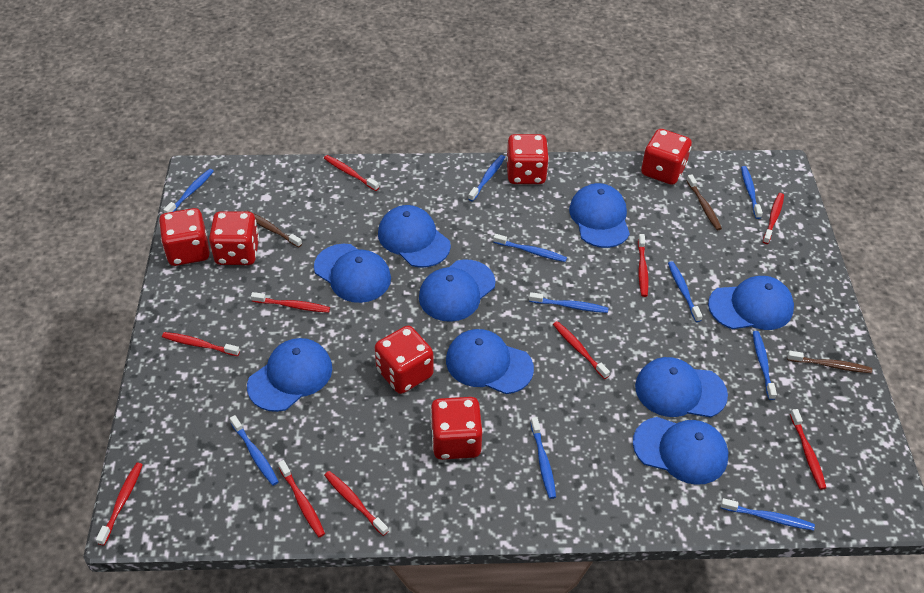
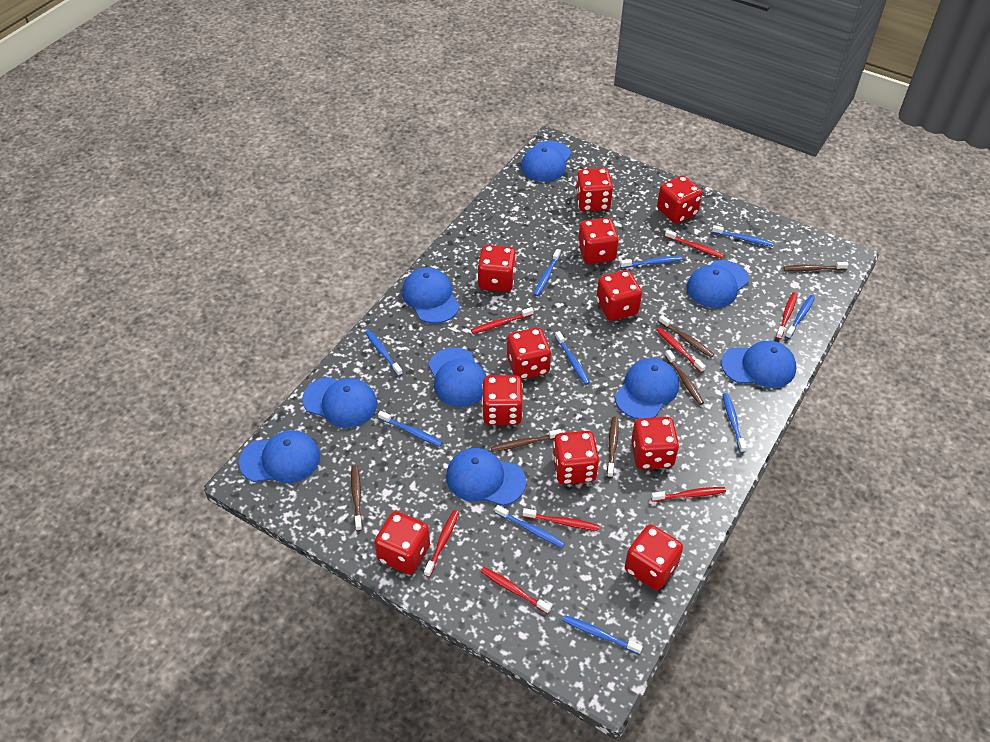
brown toothbrush: [245,210,302,248] [686,174,722,230] [787,351,872,373] = 3 -> [351,465,362,531] [490,429,562,452] [607,416,619,478] [658,315,714,358] [665,350,704,405] [783,262,849,271] = 6
red dice: [159,208,210,266] [209,211,259,265] [375,326,434,394] [430,397,482,460] [507,134,549,184] [641,129,692,185] = 6 -> [374,511,430,574] [477,245,516,292] [482,375,523,425] [507,327,551,380] [552,431,599,485] [575,168,613,212] [578,218,619,264] [596,270,642,321] [625,525,683,590] [631,417,679,469] [657,175,702,224] = 11
red toothbrush: [96,463,143,545] [162,332,240,356] [251,292,330,313] [278,460,325,537] [324,155,379,191] [324,471,388,536] [553,321,610,379] [638,234,648,297] [763,193,784,244] [790,409,826,490] = 10 -> [424,510,459,577] [471,307,534,334] [481,567,551,614] [523,508,600,531] [651,487,726,501] [656,327,706,373] [665,230,724,258] [776,292,797,339] = 8

